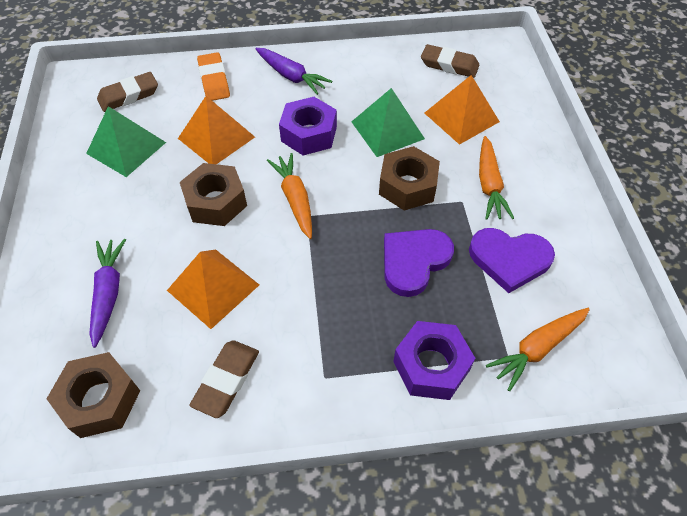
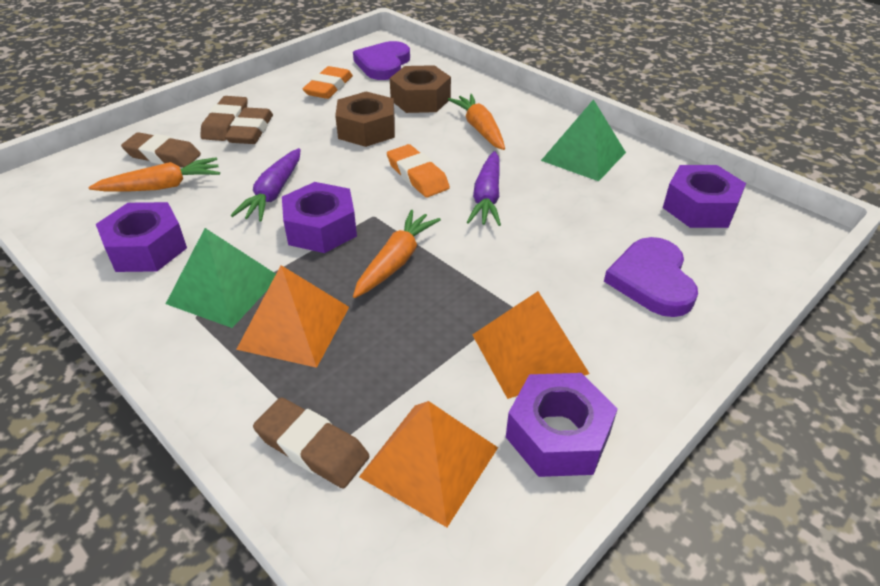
brown eraser: [97,72,158,112] [190,340,259,418] [421,44,479,78] = 3 -> [121,132,201,168] [200,96,248,141] [225,107,273,144] [253,397,369,488] = 4
brown nut: [47,352,140,438] [180,163,247,226] [379,146,440,211] = 3 -> [335,91,395,147] [390,65,451,113] = 2
orange eraser: [197,52,230,101] = 1 -> [303,66,353,99] [387,144,450,197] = 2
purple nut: [279,97,337,155] [393,321,475,400] = 2 -> [96,202,187,272] [282,182,357,253] [506,373,618,477] [663,165,746,228] = 4

